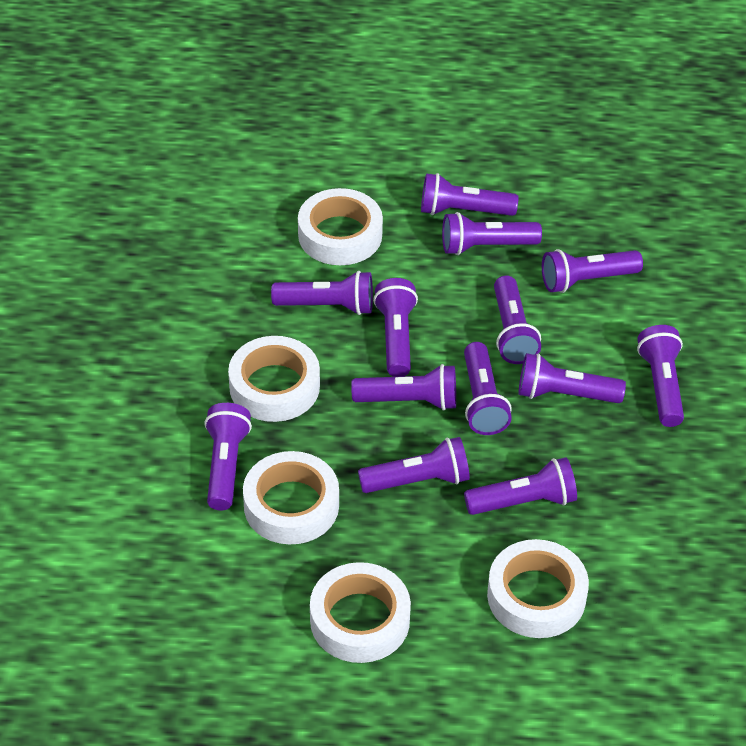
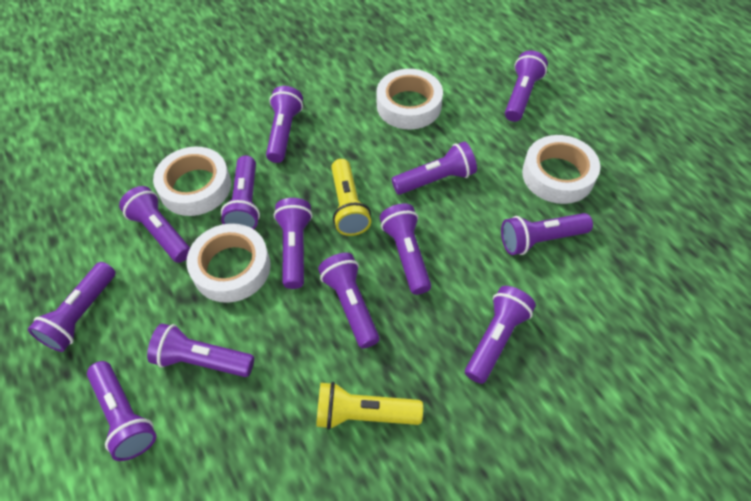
white tape: [228,336,320,422] [243,451,339,544] [298,188,383,265] [310,562,411,663] [487,539,589,638] = 5 -> [153,147,231,216] [186,223,271,303] [376,69,443,130] [522,135,600,204] = 4
yellow flashlight: none = 0 -> [316,382,423,430] [331,159,371,236] = 2

